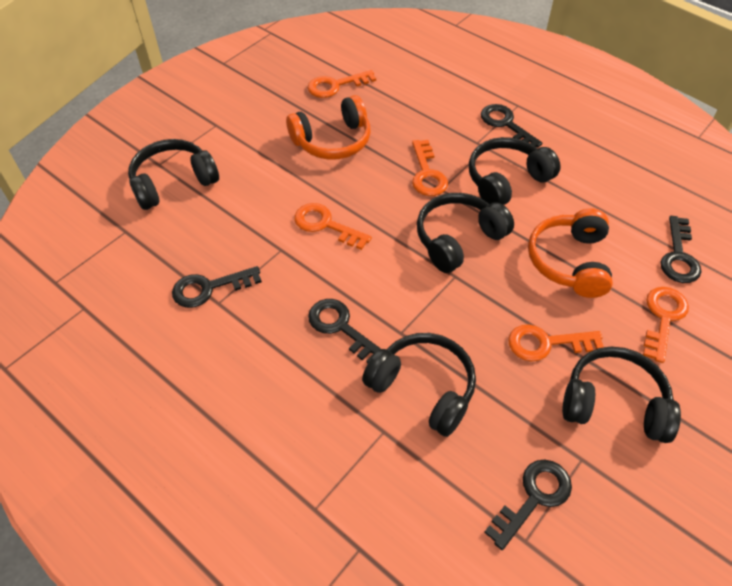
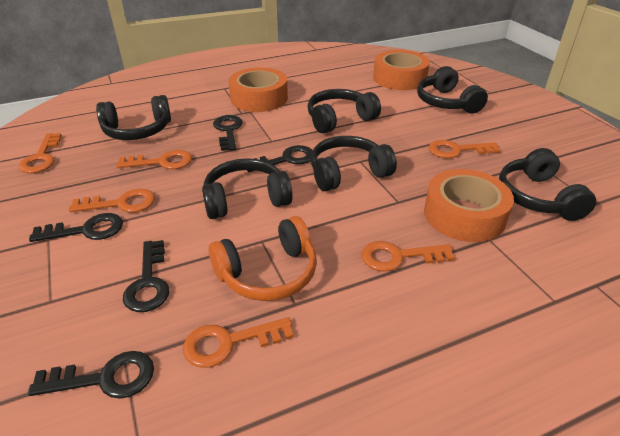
black headphones: [128,139,219,210] [362,333,476,437] [417,193,514,273] [469,137,561,205] [562,347,681,443] = 5 -> [96,95,171,140] [202,158,293,219] [307,89,381,134] [311,136,397,191] [417,66,488,114] [499,148,596,221] = 6
orange headphones: [286,95,371,160] [528,208,613,298] = 2 -> [209,216,317,301] = 1
orange key: [294,203,372,250] [308,70,376,98] [412,140,448,196] [508,324,604,361] [643,287,689,363] = 5 -> [18,133,62,173] [69,189,155,213] [116,150,192,169] [183,317,294,368] [361,241,455,272] [429,140,501,158] = 6
orange tape: none = 0 -> [229,67,288,112] [373,50,430,90] [424,169,514,242] = 3

